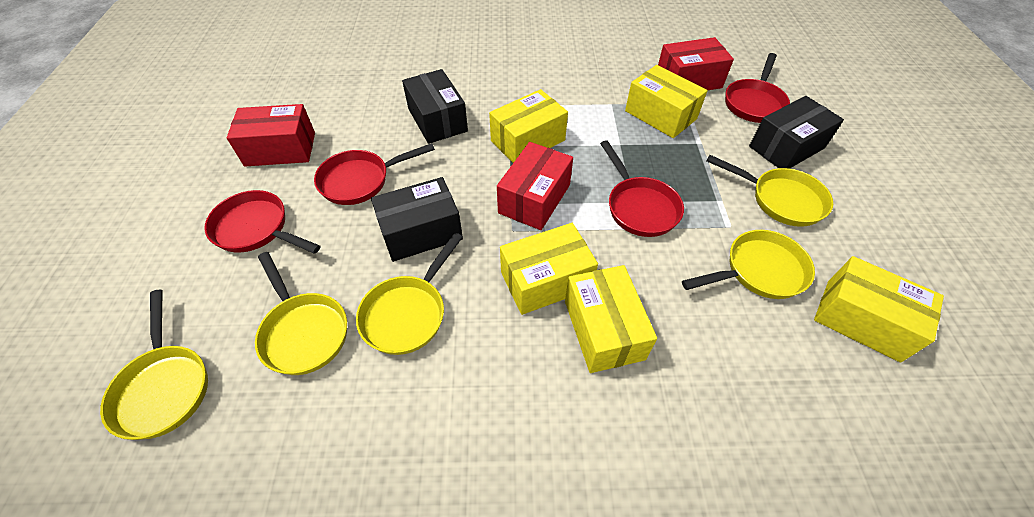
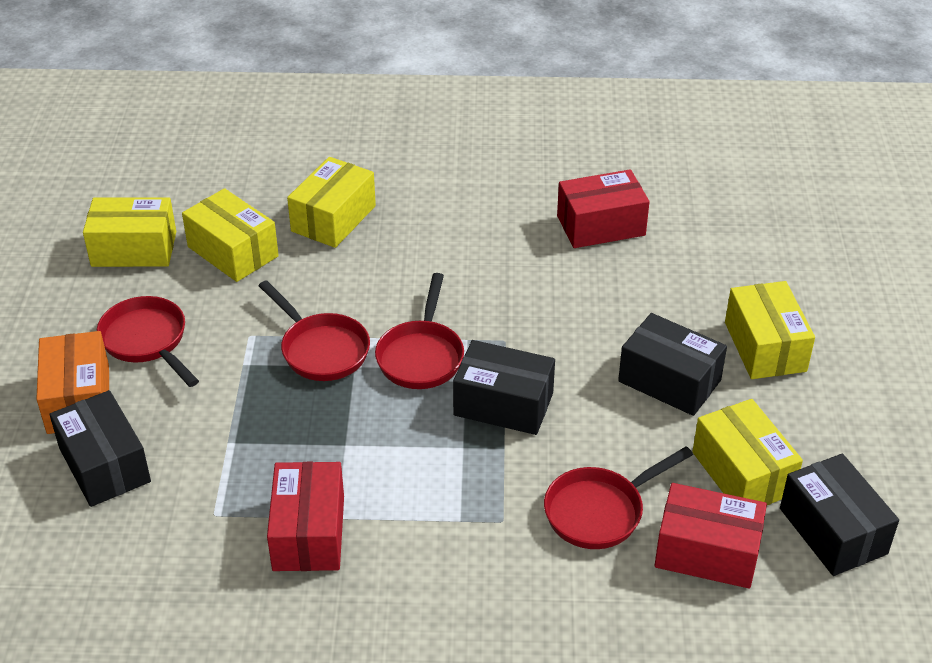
black box: [371,177,463,262] [402,69,468,144] [749,96,844,169] = 3 -> [49,390,151,507] [453,340,555,435] [618,313,727,416] [780,454,899,576] = 4
orange box: none = 0 -> [36,331,109,434] = 1
yellow pan: [100,290,208,440] [255,252,347,375] [356,233,463,355] [682,230,815,299] [706,155,833,227] = 5 -> none = 0

